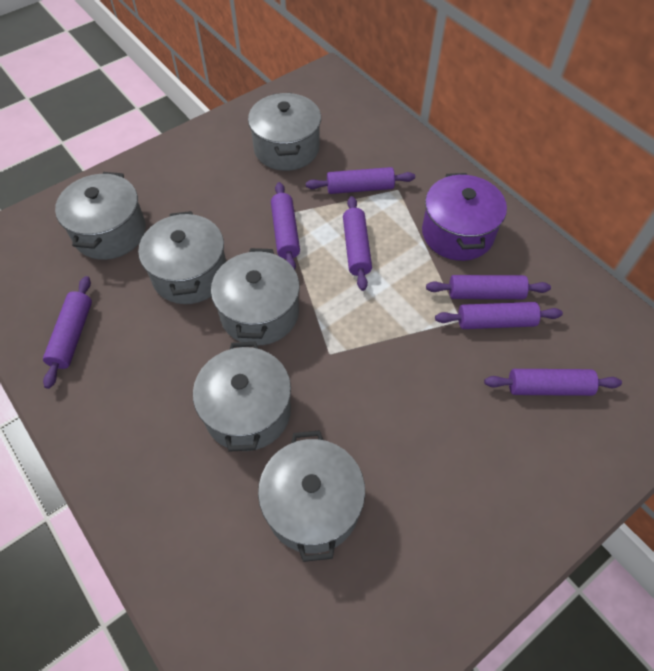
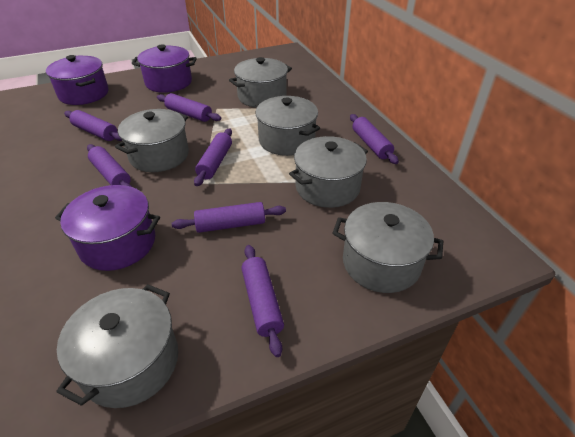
purple pot: [422,173,507,261] = 1 -> [46,55,109,105] [55,185,160,271] [132,45,197,93] = 3

